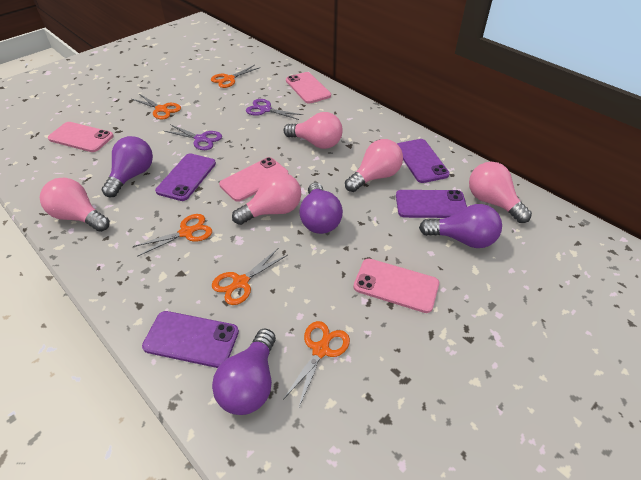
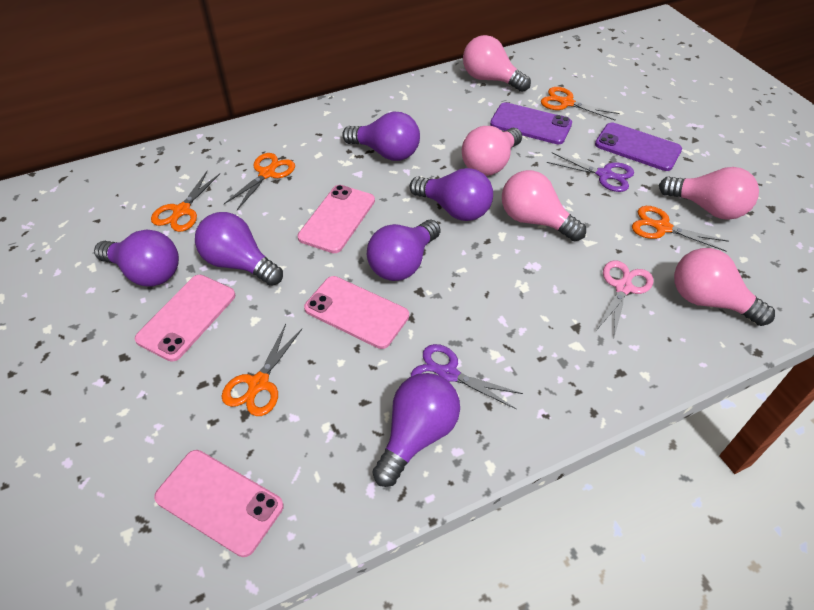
pink scissors: none = 0 -> [596,260,654,337] = 1
purple light bulb: [102,136,153,197] [212,329,276,415] [299,183,343,234] [419,204,502,248] = 4 -> [94,230,179,287] [195,212,283,286] [342,112,420,161] [367,220,440,281] [372,373,460,487] [410,168,493,221] = 6
purple phone: [142,311,239,368] [155,154,216,201] [396,190,467,218] [397,139,450,183] = 4 -> [490,102,572,144] [595,123,682,171] = 2

